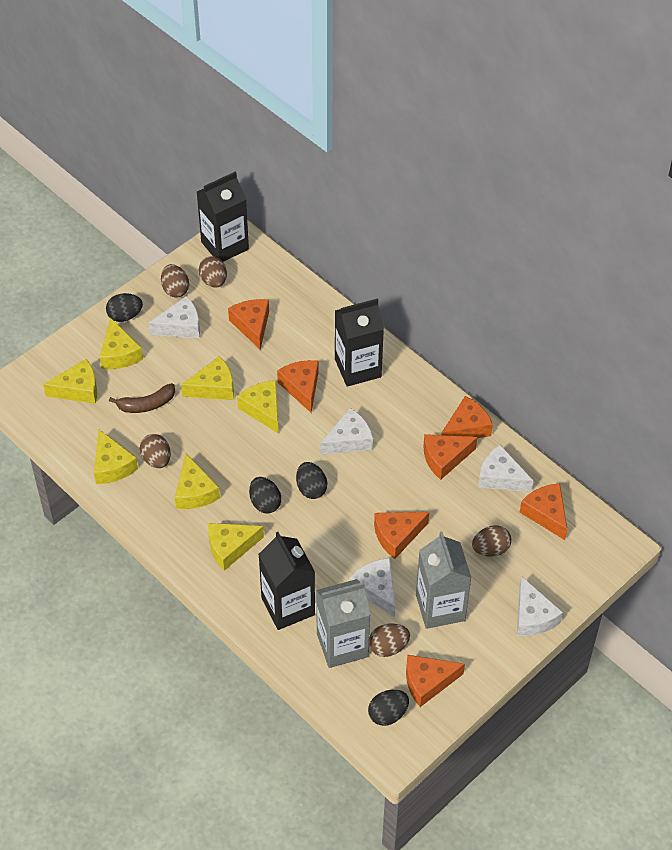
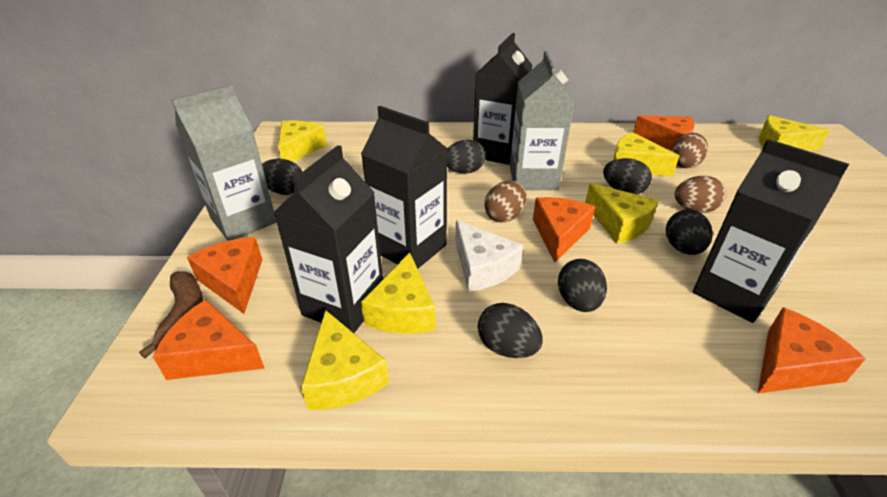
black carton: [197,172,249,262] [258,532,315,630] [335,298,384,387] = 3 -> [274,145,383,333] [361,106,448,269] [473,33,533,165] [693,139,849,323] = 4
black egg: [106,293,143,322] [249,477,281,514] [296,462,327,499] [368,690,409,726] = 4 -> [262,159,302,195] [447,140,486,173] [478,303,543,358] [558,259,607,312] [603,158,652,195] [666,210,712,255] = 6
brown egg: [140,434,171,468] [161,264,189,298] [199,256,227,288] [369,624,410,657] [472,525,511,557] = 5 -> [484,181,526,222] [671,133,708,168] [675,176,726,213] = 3
orange cheese: [228,299,269,350] [277,360,319,413] [374,512,429,559] [406,655,465,707] [424,434,477,480] [441,396,493,438] [520,483,567,540] = 7 -> [153,300,265,380] [187,237,263,314] [533,197,595,263] [633,115,695,151] [758,307,866,393] = 5
white cheese: [148,296,200,339] [320,408,373,455] [349,558,396,617] [478,445,534,492] [517,576,563,636] = 5 -> [456,220,523,292] = 1
yellow cheese: [43,359,97,404] [94,430,138,484] [100,318,143,369] [175,454,220,509] [181,356,234,400] [208,523,264,571] [237,380,279,434] = 7 -> [278,120,327,162] [301,310,389,410] [361,252,436,334] [585,183,659,244] [613,132,679,176] [759,115,830,151] = 6

